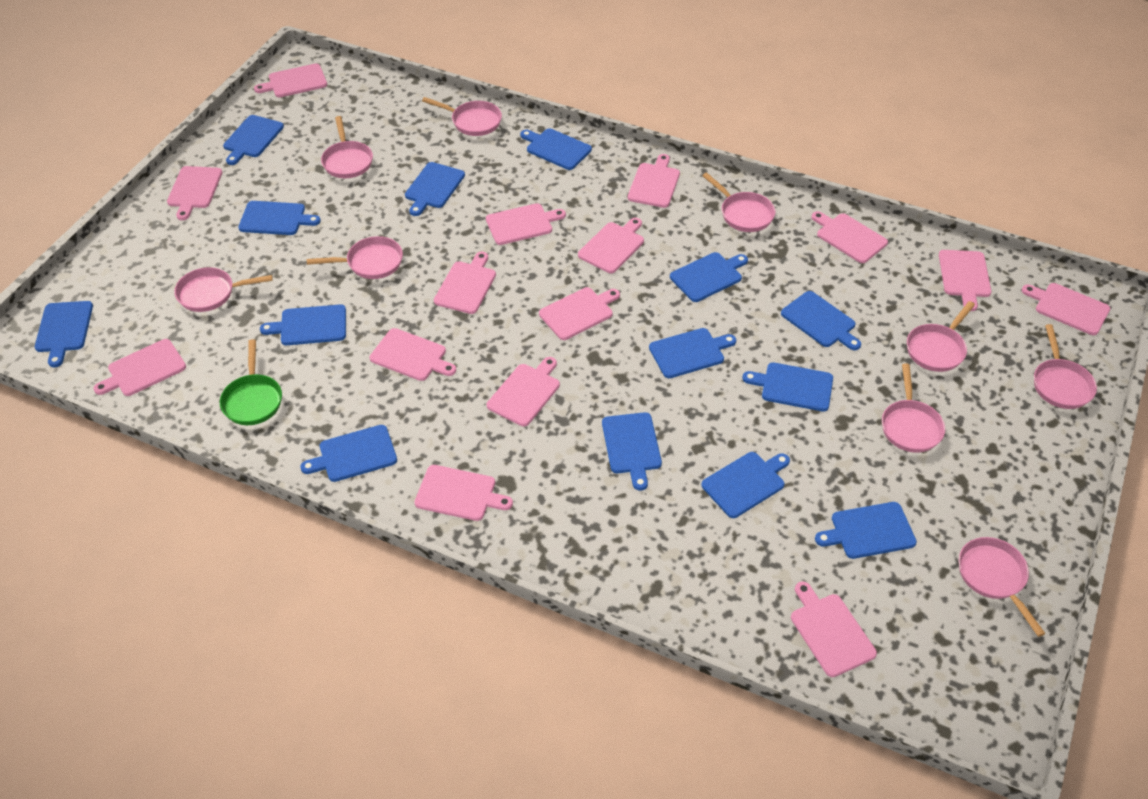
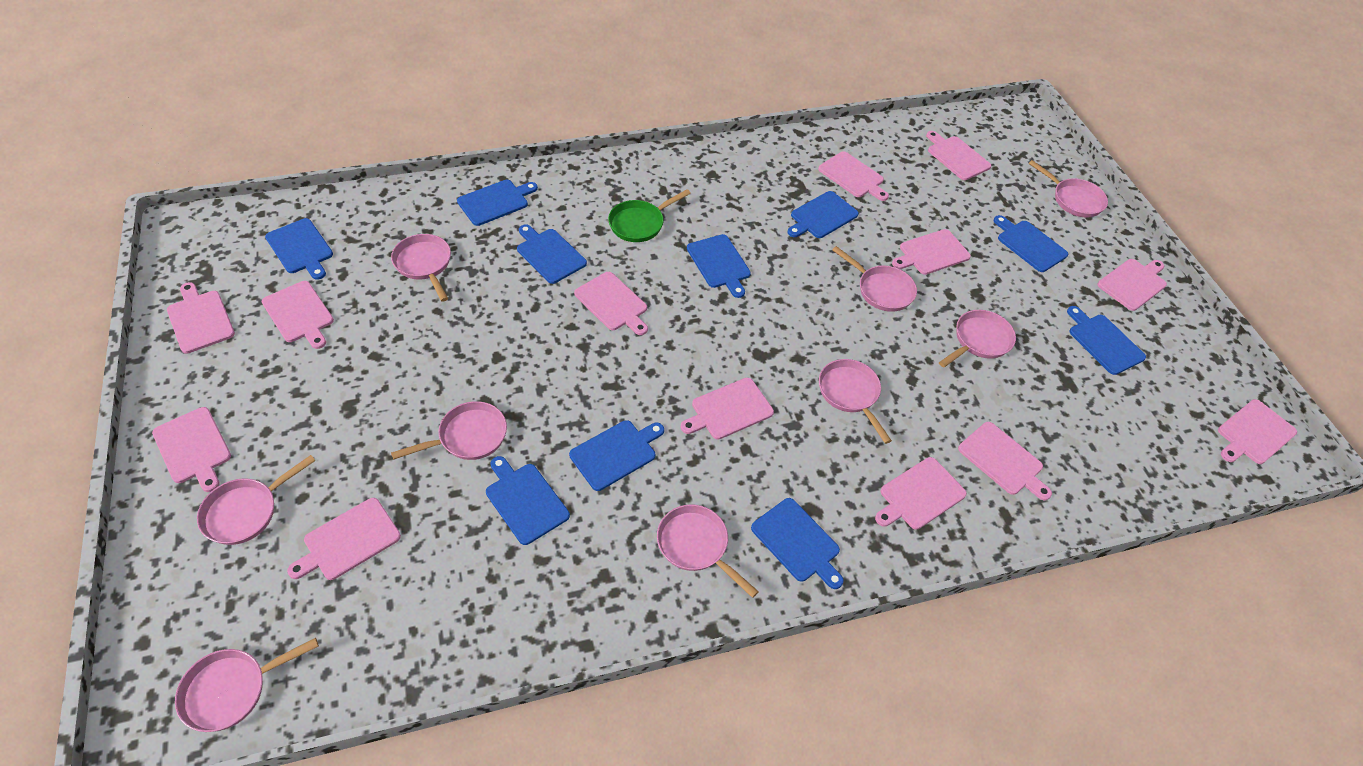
blue cutting board: [35,301,93,367] [223,115,284,165] [238,201,321,235] [260,304,346,345] [301,425,397,482] [405,162,465,216] [520,128,592,170] [602,412,662,491] [649,328,736,378] [670,252,748,302] [701,452,790,518] [742,362,833,411] [781,291,861,350] [815,502,917,559] = 14 -> [265,218,333,280] [457,180,538,226] [486,456,570,545] [517,224,587,284] [569,420,664,491] [687,234,751,298] [751,498,844,589] [787,191,859,238] [994,215,1068,272] [1067,306,1146,375] = 10
pink cutting board: [93,339,186,396] [167,166,222,220] [254,64,327,97] [370,328,456,381] [414,465,513,521] [434,252,496,314] [486,203,566,245] [487,357,560,427] [539,287,620,340] [578,218,644,273] [628,154,680,208] [791,581,877,677] [811,211,888,263] [939,250,992,311] [1022,283,1110,335] = 15 -> [152,407,231,492] [167,282,235,354] [262,281,334,349] [287,498,401,580] [574,272,648,335] [680,378,774,440] [818,151,889,201] [875,457,967,529] [892,229,971,275] [926,131,991,180] [958,422,1052,500] [1097,259,1167,311] [1218,399,1297,464] = 13

